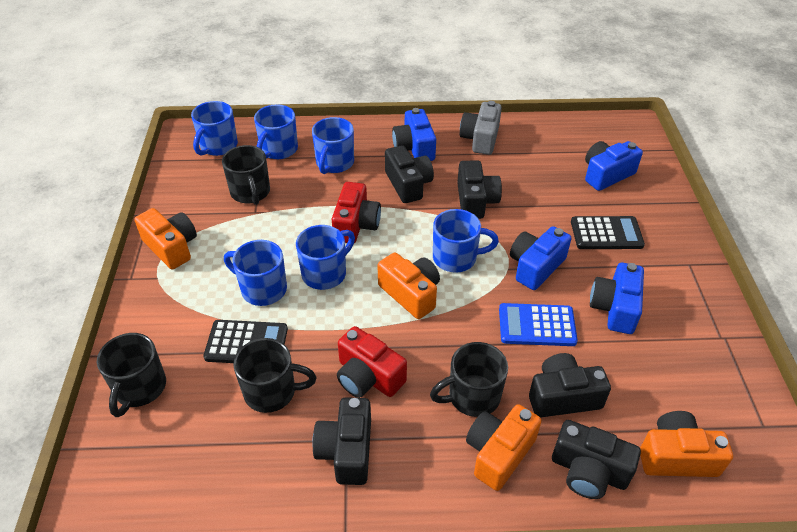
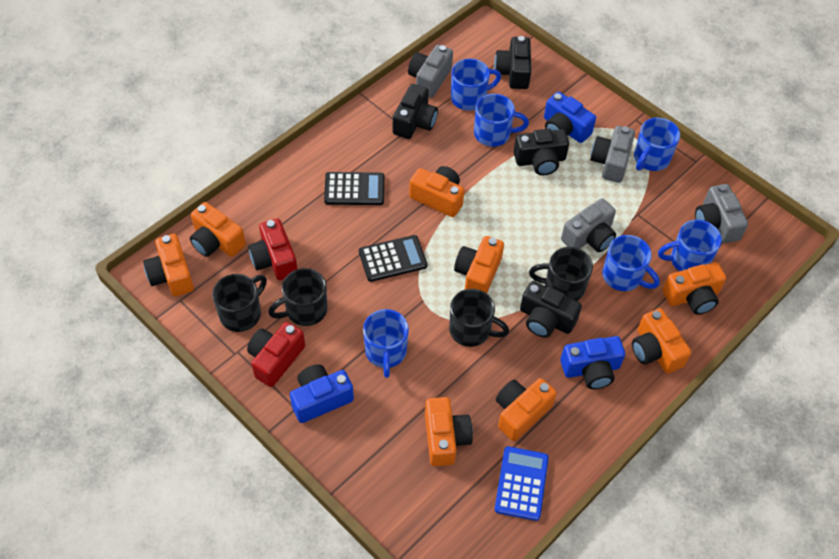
black camera: [312,397,371,485] [385,145,434,203] [457,161,502,219] [529,353,611,418] [552,420,641,499] = 5 -> [393,84,438,139] [494,36,531,89] [514,129,569,175] [520,281,582,338] = 4
blue camera: [392,108,436,161] [510,226,571,290] [585,141,643,191] [590,263,644,334] = 4 -> [290,364,354,423] [544,92,596,143] [560,336,625,389] = 3
grey camera: [460,101,502,155] = 1 -> [408,45,453,98] [561,198,616,252] [590,126,635,183] [695,184,748,243] = 4
orange camera: [134,208,197,269] [378,252,440,319] [466,404,542,491] [640,411,733,477] = 4 -> [143,234,194,296] [190,202,246,257] [409,166,464,217] [425,397,473,466] [454,236,504,293] [496,378,557,441] [632,308,691,374] [662,262,726,315] = 8

